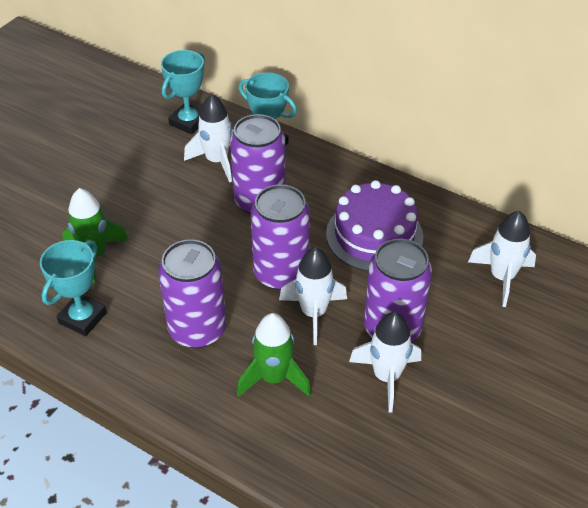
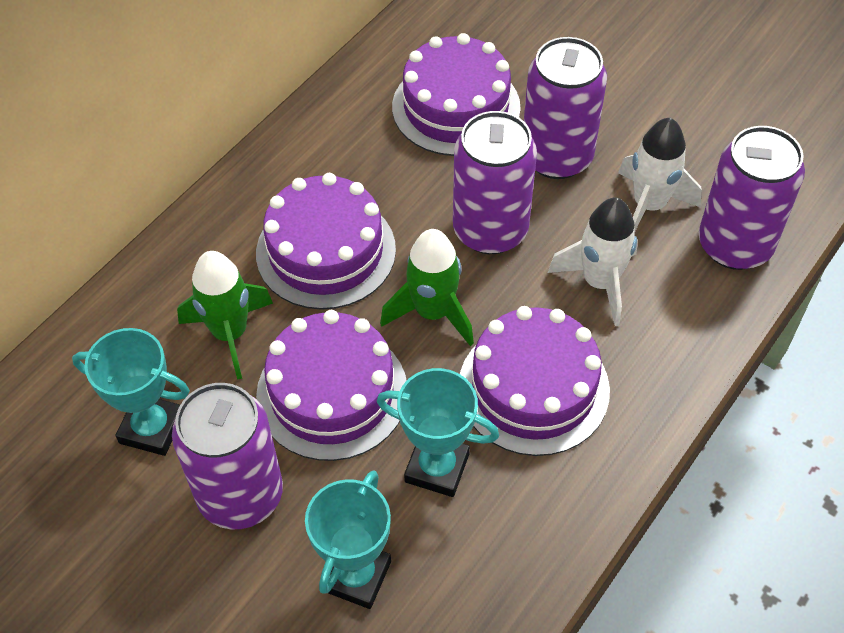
purple cake: [326,180,424,271] = 1 -> [256,173,396,310] [256,310,407,461] [392,33,521,156] [460,306,610,456] = 4
white rocket: [184,94,234,183] [279,247,347,345] [349,312,421,413] [468,211,536,307] = 4 -> [548,198,638,326] [618,118,702,233] = 2

